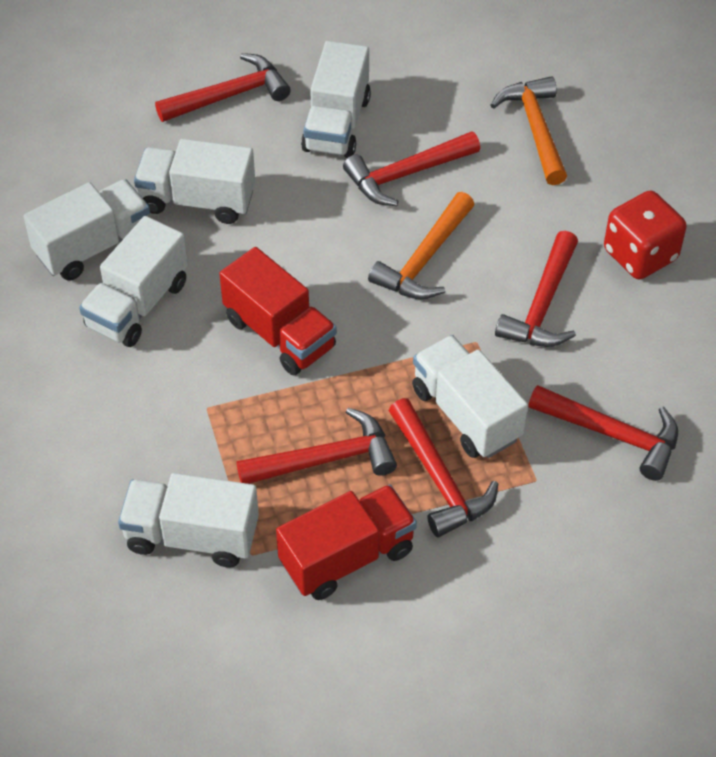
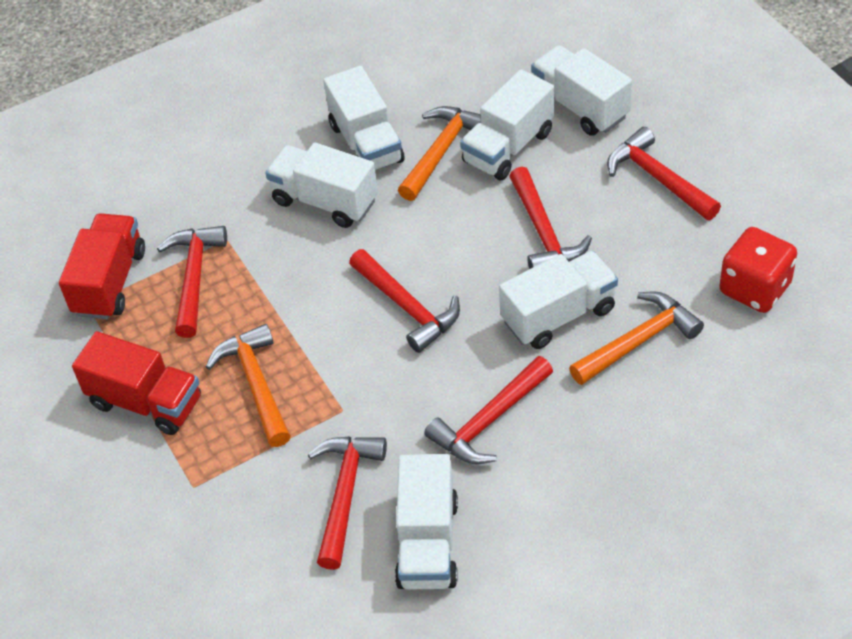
orange hammer: [368,192,475,299] [491,76,567,185] = 2 -> [206,324,290,447] [398,106,481,201] [569,292,704,385] = 3

